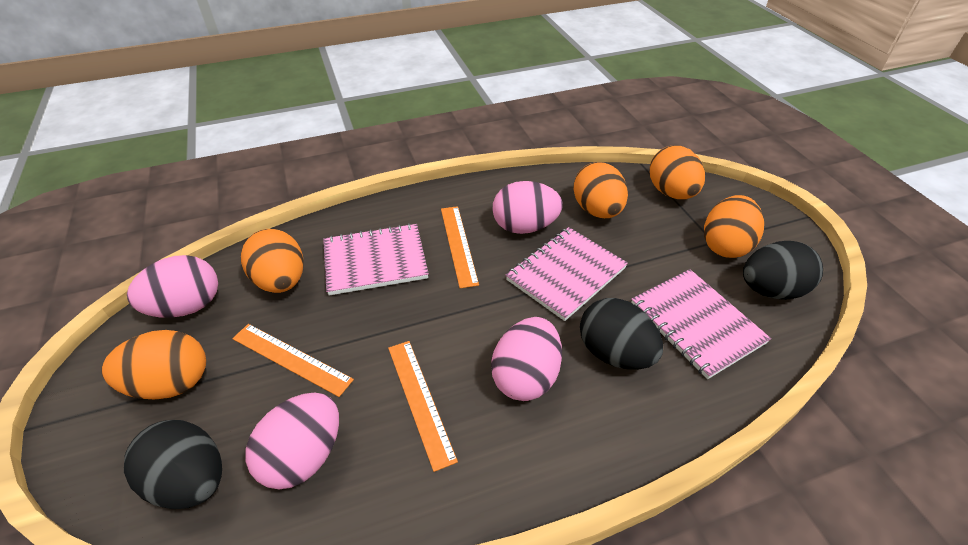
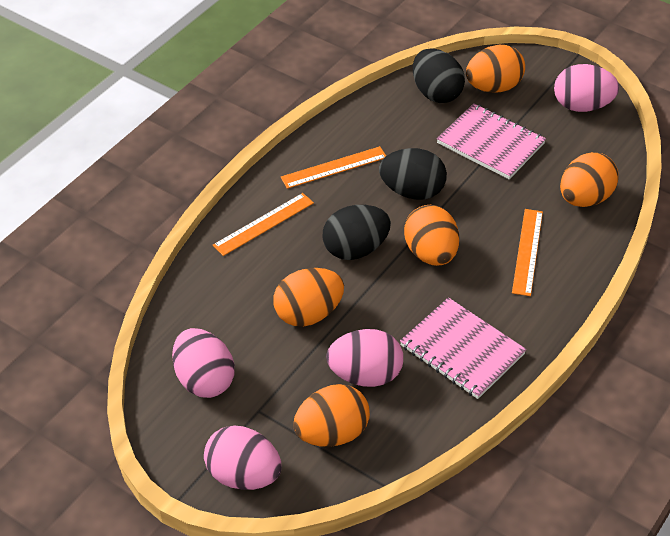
pink notebook: [323,223,429,295] [506,227,628,321] [631,269,771,379] = 3 -> [400,297,527,399] [437,103,546,179] = 2

